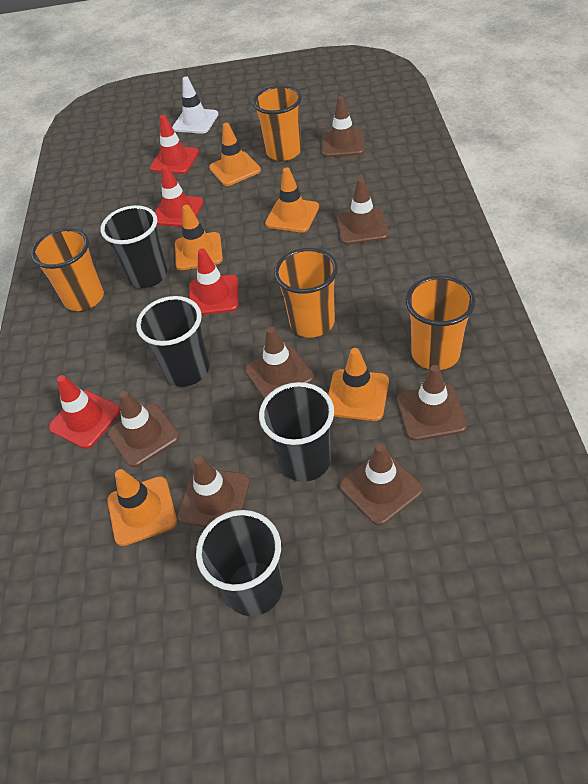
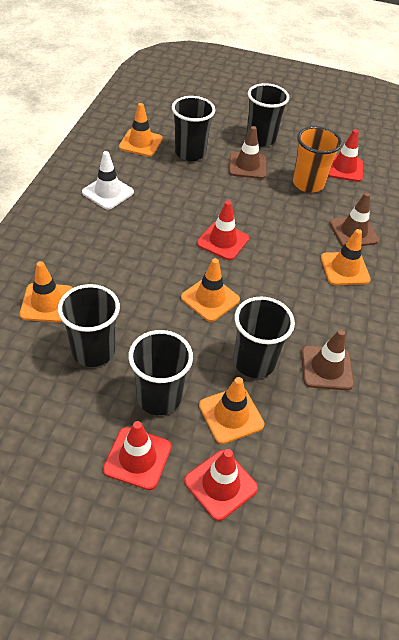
black cup: [100,205,167,288] [136,296,209,387] [196,510,283,616] [259,382,334,482] = 4 -> [58,284,120,367] [128,330,193,415] [172,96,215,161] [233,297,295,378] [246,83,289,147] = 5
brown traffic cone: [108,391,180,467] [178,456,250,527] [245,327,314,399] [322,96,365,157] [337,178,389,245] [340,443,423,525] [397,365,467,441] = 7 -> [229,126,266,179] [301,329,354,390] [329,192,379,246] = 3
orange cup: [31,228,104,311] [253,85,302,161] [274,248,338,338] [406,276,476,370] = 4 -> [293,126,342,193] = 1

